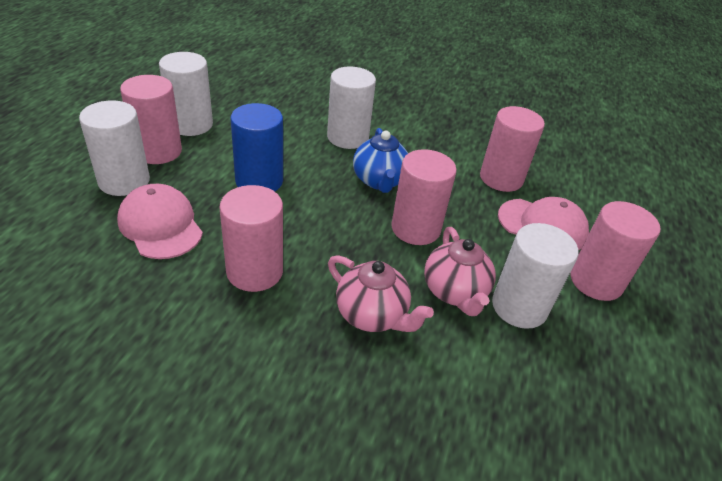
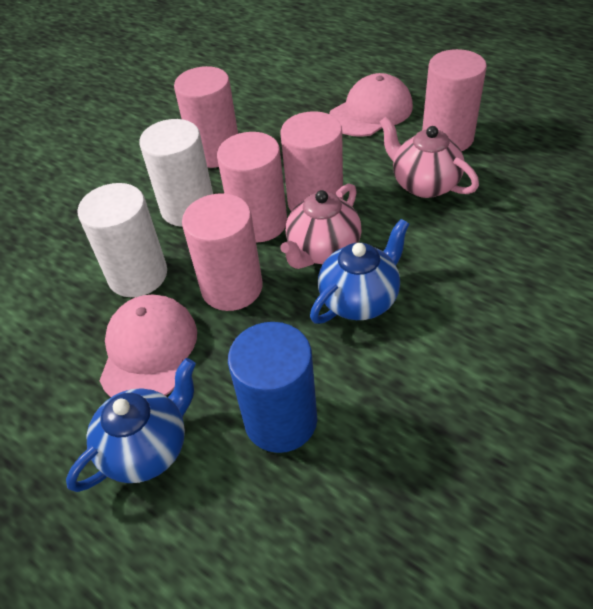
blue teapot: [353,128,408,193] = 1 -> [66,358,196,492] [310,219,409,324] = 2
white cylinder: [79,101,150,196] [159,52,213,136] [327,67,376,149] [492,223,578,329] = 4 -> [78,183,167,297] [139,119,213,227] = 2

